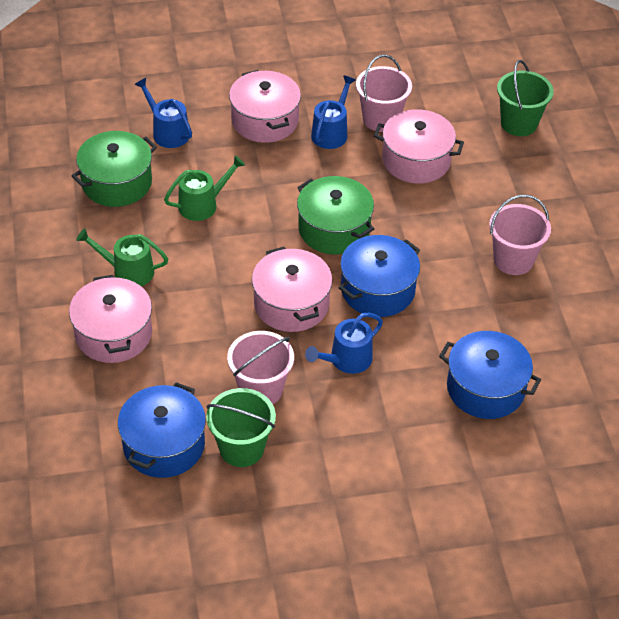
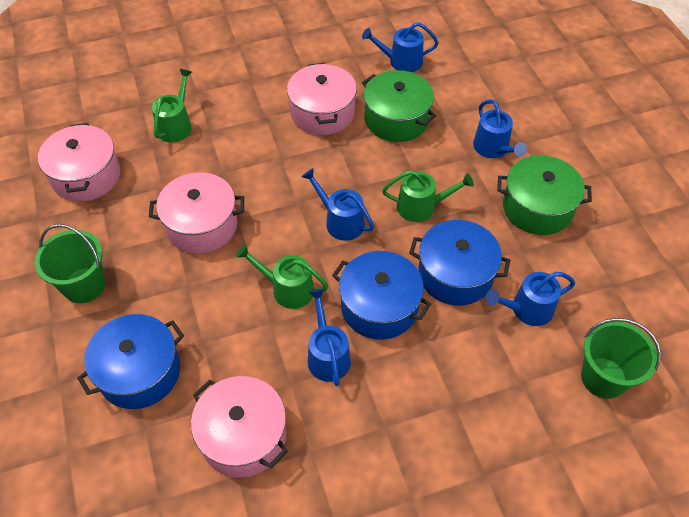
blue watering can: [134,78,192,148] [305,313,383,374] [311,75,356,149] = 3 -> [302,168,374,241] [308,289,351,386] [362,22,439,72] [473,100,527,158] [486,272,575,326] = 5
green watering can: [76,228,168,286] [164,156,245,221] = 2 -> [152,69,192,142] [236,244,329,309] [382,170,474,222] = 3
pink bucket: [227,331,294,404] [356,54,412,132] [489,194,551,275] = 3 -> none = 0

